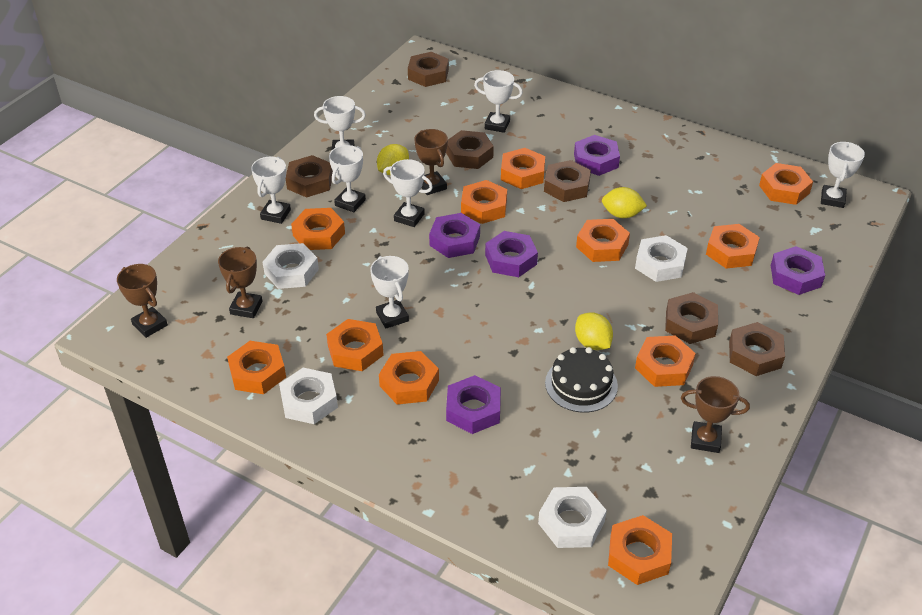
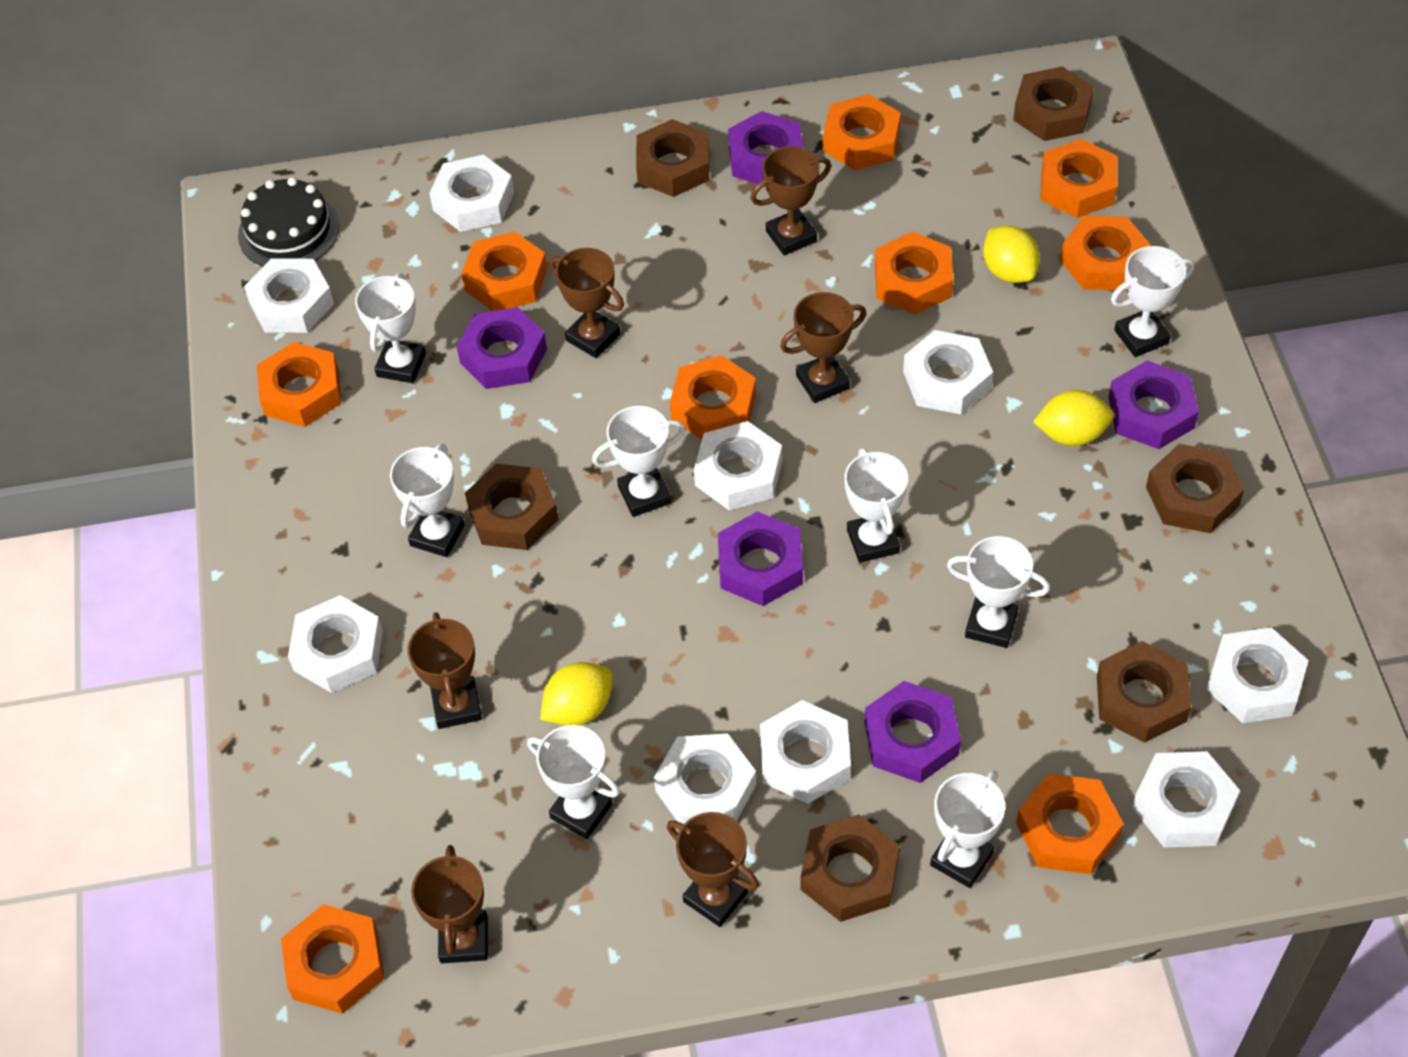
brown trophy: [117,264,168,338] [218,246,263,318] [414,129,448,195] [681,376,750,453] = 4 -> [408,612,482,729] [411,845,488,963] [550,248,624,358] [667,812,759,927] [750,146,831,255] [780,292,867,403] = 6
orange nut: [227,341,286,394] [291,208,345,250] [326,319,384,371] [379,351,439,404] [461,180,507,224] [501,148,545,189] [576,219,630,262] [608,515,672,585] [635,335,696,387] [706,224,760,269] [759,163,813,205] = 11 -> [257,342,342,427] [281,904,385,1014] [461,232,547,311] [670,355,756,440] [823,94,901,170] [875,232,954,314] [1016,773,1124,874] [1041,139,1118,218] [1060,216,1151,290] = 9
white nut: [263,243,319,289] [279,368,338,424] [538,487,607,548] [635,235,688,282] = 4 -> [244,258,334,333] [288,595,383,693] [429,155,514,232] [654,733,756,824] [694,421,782,510] [760,700,851,804] [903,330,993,414] [1132,751,1240,848] [1206,627,1309,723] = 9
white trophy: [251,157,291,224] [314,96,366,151] [329,145,366,212] [370,256,409,329] [383,159,433,227] [474,70,523,133] [821,142,865,208] = 7 -> [355,273,426,383] [390,444,465,557] [527,725,620,839] [592,406,686,517] [844,448,908,563] [930,770,1005,888] [947,536,1050,648] [1111,246,1194,357] = 8

